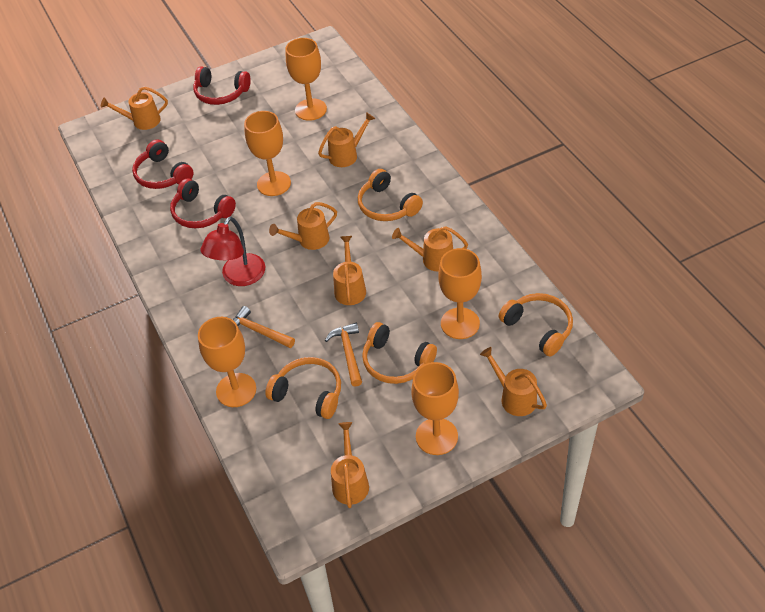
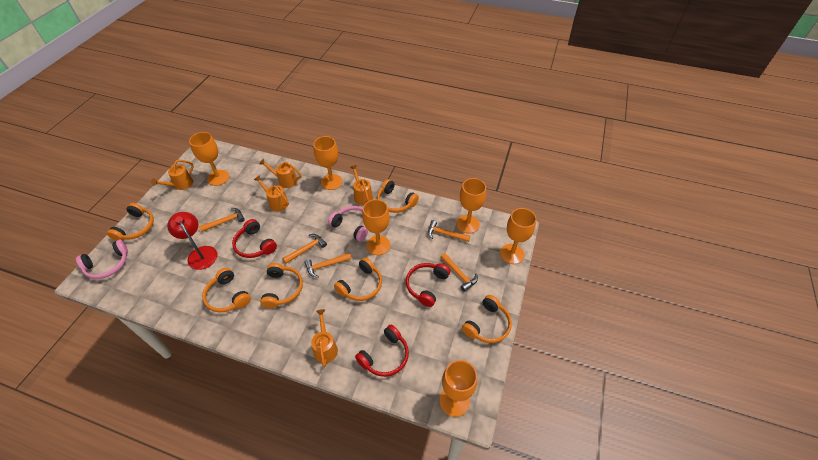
orange goblet: [198,317,256,407] [244,111,291,196] [286,38,327,121] [411,362,459,455] [438,248,482,339] = 5 -> [189,132,229,186] [313,136,343,190] [362,199,390,255] [440,360,477,417] [456,178,486,234] [500,208,536,264] = 6
orange hammer: [233,306,295,348] [325,323,362,387] = 2 -> [199,208,245,232] [282,234,327,264] [305,253,351,278] [428,220,471,242] [441,253,478,292] = 5
orange headphones: [265,357,341,419] [358,169,423,221] [362,322,437,384] [499,293,573,356] = 4 -> [107,203,154,241] [202,268,251,312] [260,263,303,308] [334,257,382,301] [377,179,419,213] [462,295,512,343] = 6
orange watering can: [101,87,168,130] [269,202,337,250] [318,112,375,167] [331,422,369,508] [333,236,366,305] [392,226,468,272] [480,347,547,416] = 7 -> [151,160,194,190] [254,175,289,211] [259,159,302,188] [311,309,338,367] [350,165,373,205] = 5
pink headphones: none = 0 -> [76,240,128,279] [328,206,368,242] = 2

